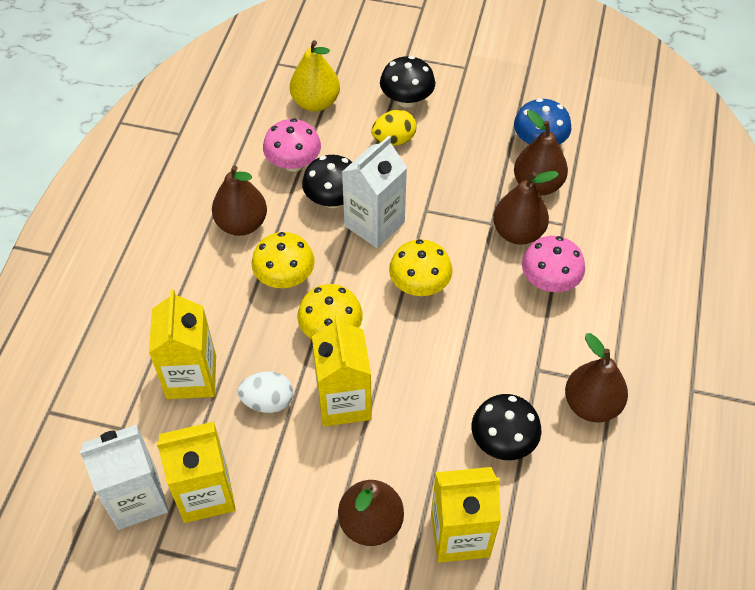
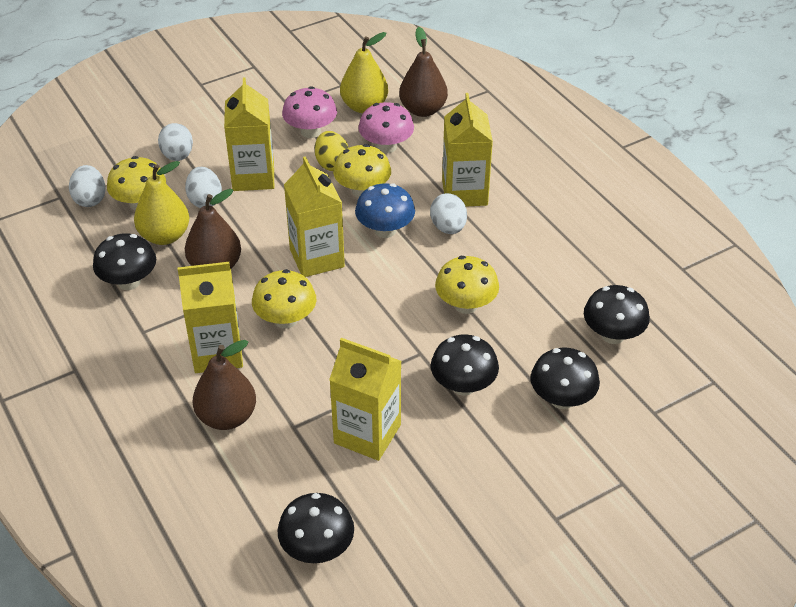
black mushroom: [302,155,352,208] [380,56,435,108] [472,394,542,460] = 3 -> [93,233,156,290] [278,493,354,563] [431,334,499,396] [531,348,600,409] [584,285,650,344] = 5
brown pear: [212,165,267,236] [338,480,404,546] [493,171,559,245] [514,110,568,196] [565,333,628,423] = 5 -> [185,189,241,269] [193,340,256,430] [399,27,448,117] = 3
white carton: [79,425,169,530] [342,136,407,248] = 2 -> none = 0
white egg: [237,371,293,413] = 1 -> [69,165,106,207] [158,123,193,161] [185,167,222,208] [430,193,467,234] = 4
yellow carton: [149,289,216,399] [156,422,236,523] [312,315,372,427] [431,467,501,563] = 4 -> [177,262,243,373] [224,77,274,191] [284,156,345,277] [329,338,401,461] [442,93,493,207] = 5
yellow mushroom: [252,232,315,288] [297,284,363,339] [389,239,453,296] = 3 -> [107,156,166,210] [252,269,317,329] [333,144,391,197] [435,256,499,314] = 4
yellow pear: [290,40,340,112] = 1 -> [134,161,189,245] [340,32,388,113] = 2

